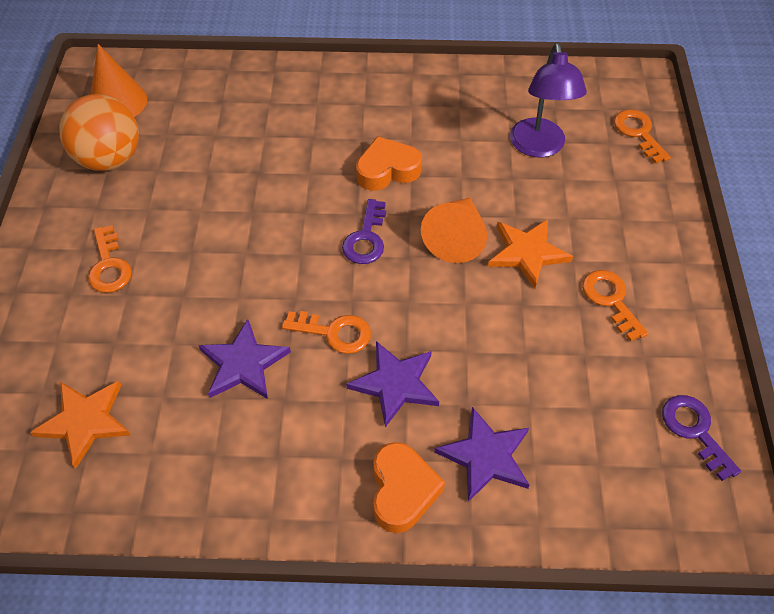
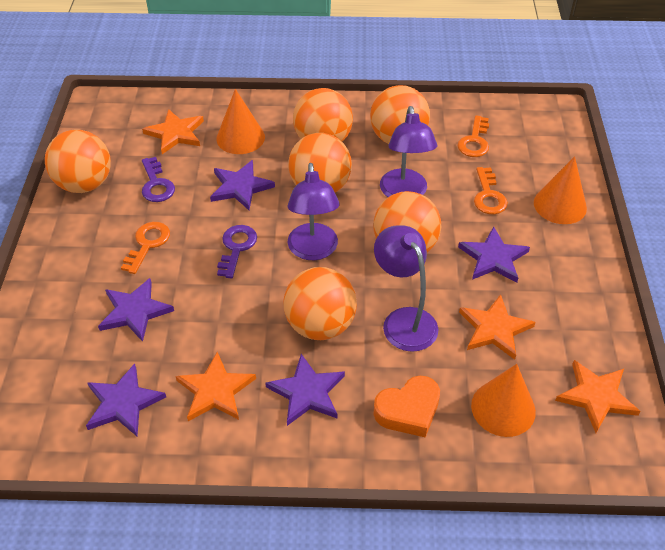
orange ball: [59,94,139,171] = 1 -> [45,130,111,193] [283,267,357,340] [288,133,352,192] [293,88,353,142] [370,85,430,144] [373,191,441,252] = 6
orange cone: [91,44,147,117] [421,198,487,263] = 2 -> [216,89,265,154] [471,364,536,437] [534,156,587,224] = 3
orange heart: [356,136,422,191] [373,442,445,533] = 2 -> [373,376,440,438] = 1
orange key: [88,225,132,293] [282,311,371,354] [582,270,648,341] [614,109,671,164] = 4 -> [121,222,170,274] [457,115,489,157] [474,167,508,215] = 3
orange star: [30,381,131,469] [488,219,573,289] = 2 -> [142,109,204,154] [175,352,256,421] [459,294,536,360] [555,360,641,433] = 4
purple lamp: [510,43,587,158] = 1 -> [288,163,339,260] [374,225,438,352] [380,106,437,197] = 3
purple star: [198,319,291,399] [346,341,439,427] [434,407,530,502] = 3 -> [86,364,166,436] [98,278,174,342] [210,160,275,210] [265,354,345,426] [458,226,530,283] = 5

